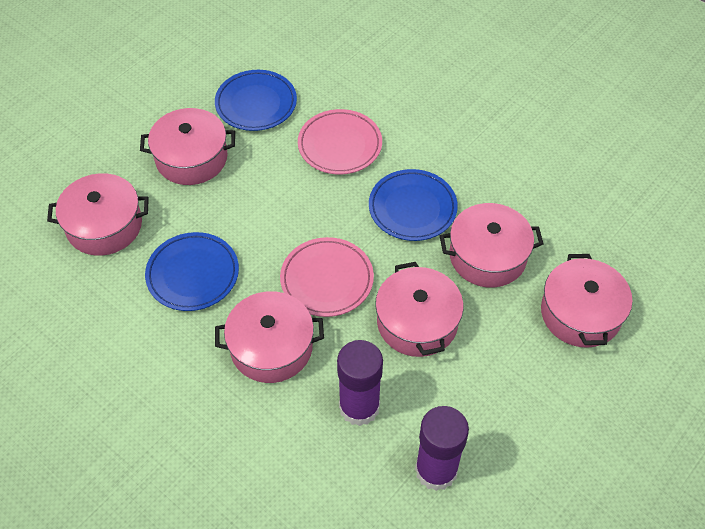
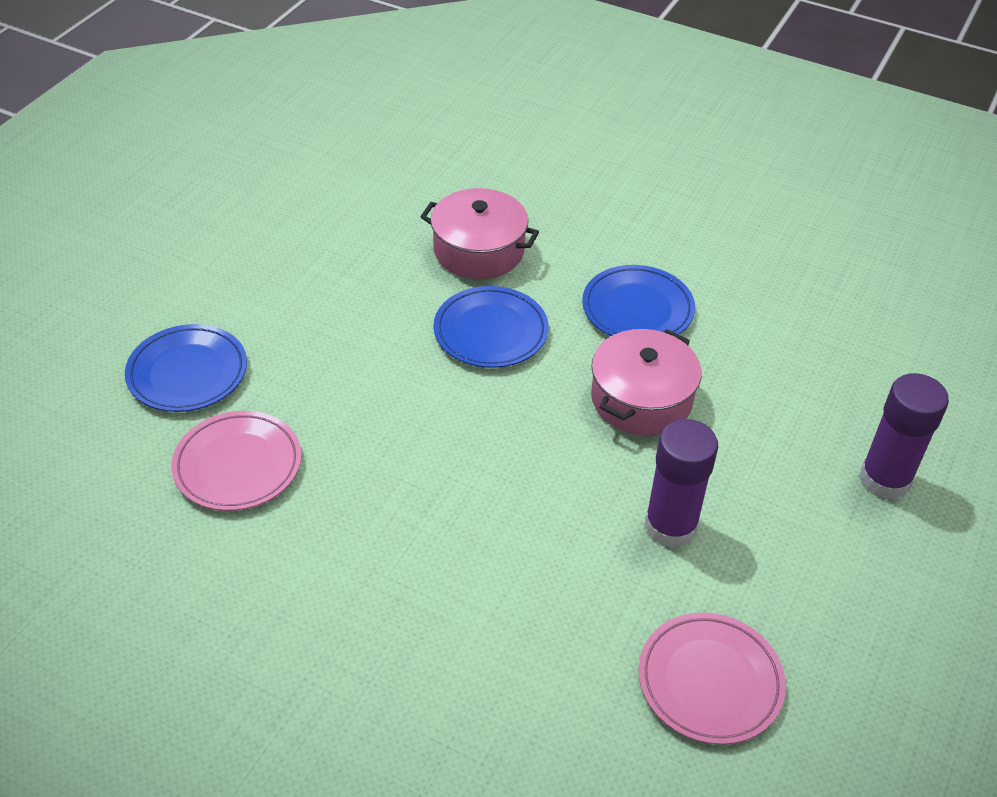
pink pot: [47,173,149,256] [140,108,235,185] [215,291,324,383] [375,262,463,357] [440,203,543,288] [541,254,632,348] = 6 -> [420,188,539,279] [591,329,702,436] = 2

